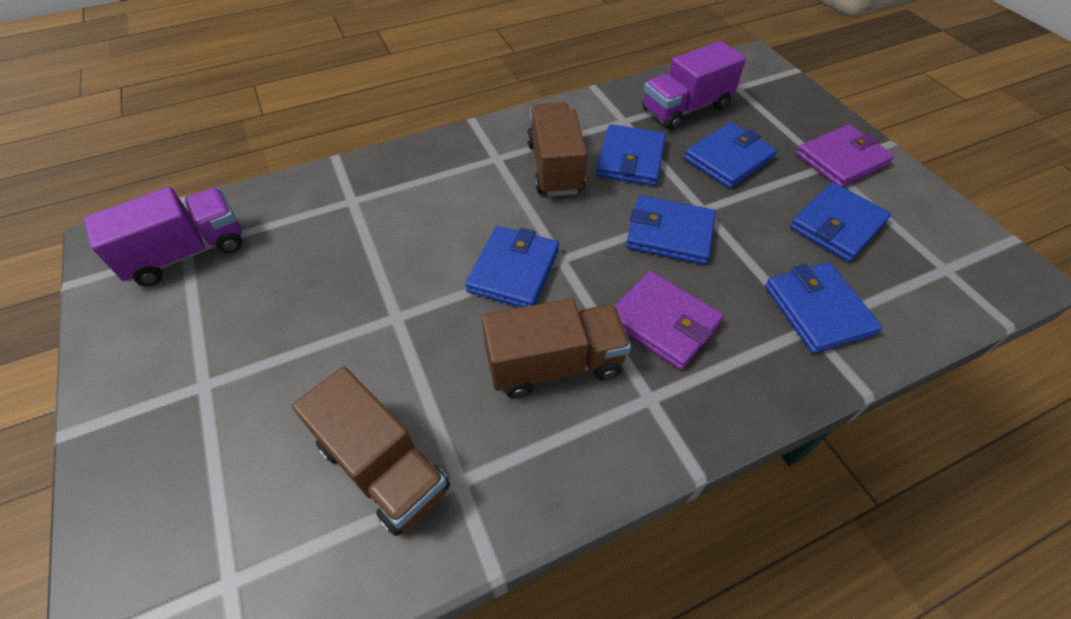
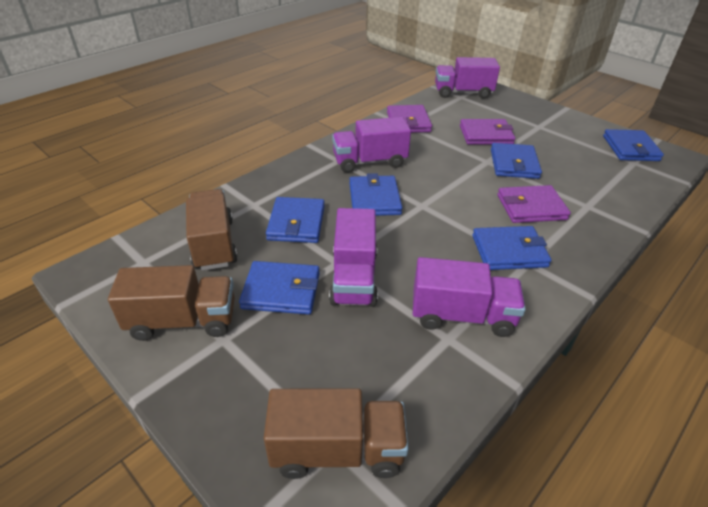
purple truck: [84,187,242,286] [642,41,746,130] = 2 -> [329,208,378,307] [332,117,411,173] [413,257,526,337] [435,57,500,99] = 4
purple wallet: [615,271,723,370] [796,124,894,187] = 2 -> [387,105,432,133] [460,119,515,145] [497,185,571,223] = 3

